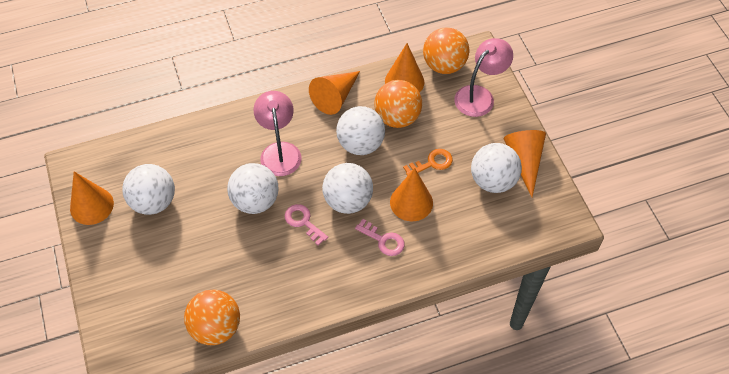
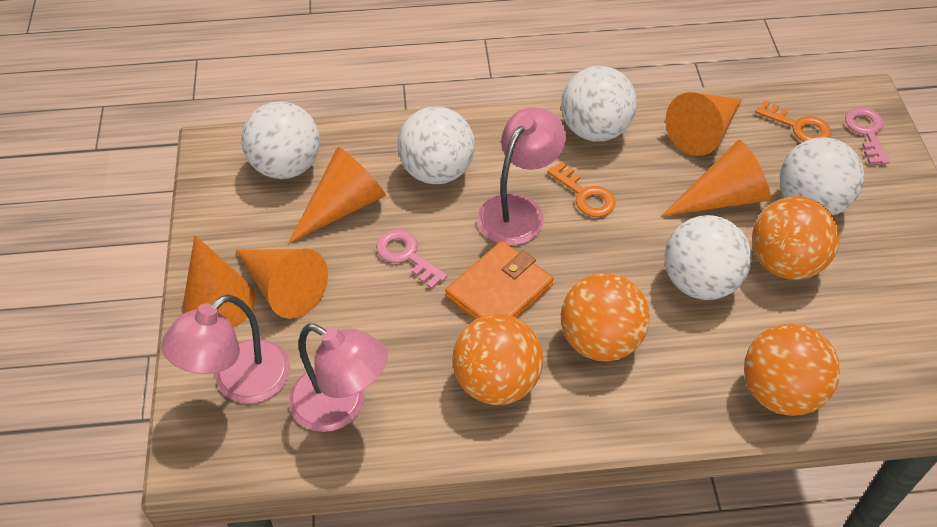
orange ball: [184,289,240,345] [374,80,422,128] [423,27,469,74] = 3 -> [452,314,543,405] [561,273,650,361] [744,323,840,416] [752,196,840,280] = 4
orange key: [403,149,453,176] = 1 -> [547,161,616,217] [755,100,831,142] = 2
orange wallet: none = 0 -> [445,241,553,320] = 1
pink lamp: [254,91,301,176] [454,38,513,117] = 2 -> [161,294,290,403] [289,323,388,432] [477,107,566,245] = 3

